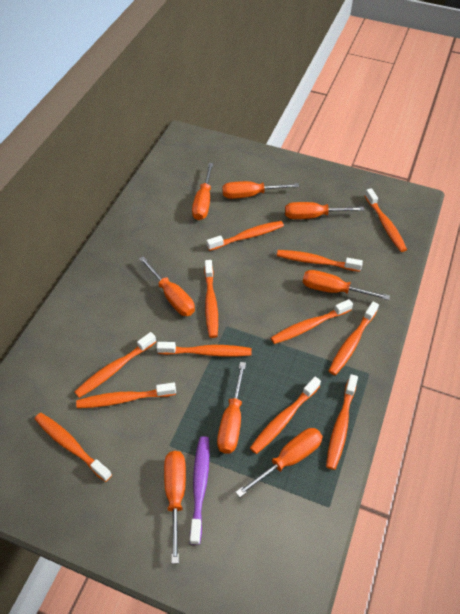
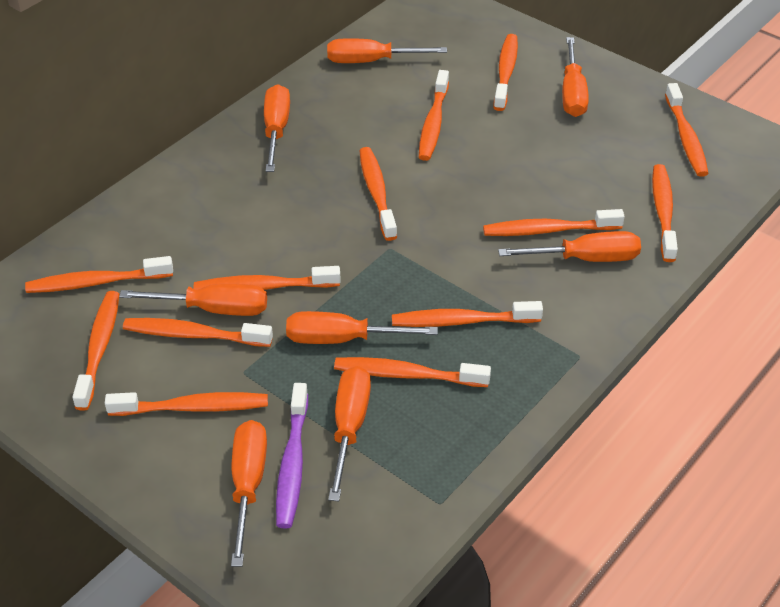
orange toothbrush: [35,413,112,482] [74,332,156,398] [76,383,176,408] [157,342,252,357] [204,260,218,338] [206,221,284,251] [250,377,321,454] [271,299,353,344] [277,250,363,272] [326,374,358,470] [329,302,379,375] [365,188,407,252] = 12 -> [25,256,173,293] [72,291,119,411] [105,392,268,416] [123,318,273,347] [194,266,341,290] [334,357,491,387] [359,147,397,241] [392,301,543,327] [419,70,449,161] [483,209,625,236] [494,34,518,111] [652,164,678,262] [665,83,709,177] = 13

